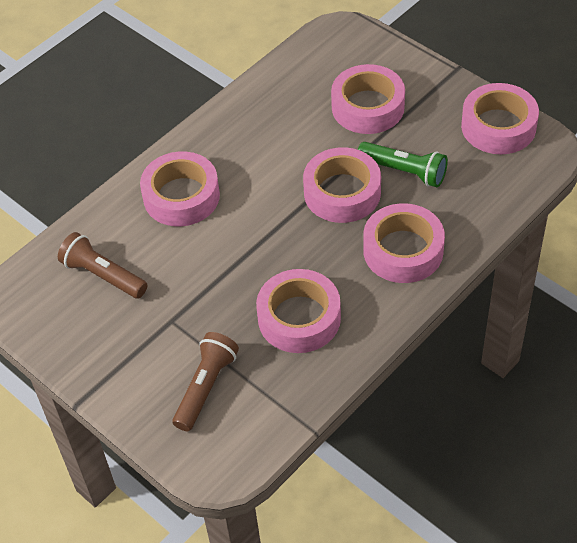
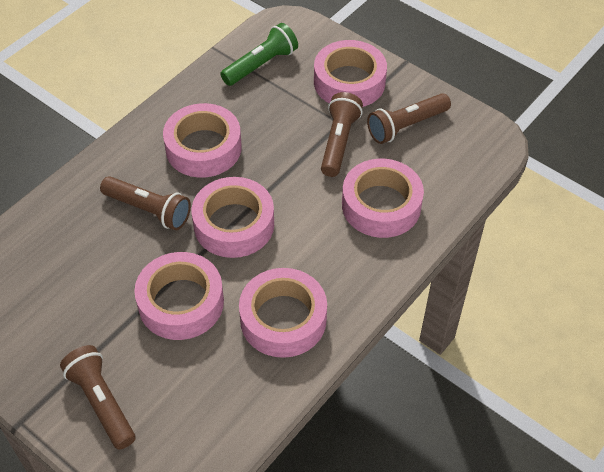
brown flashlight: [58,232,148,299] [172,332,239,431] = 2 -> [60,345,135,450] [100,176,191,230] [321,92,363,177] [367,93,451,144] = 4

